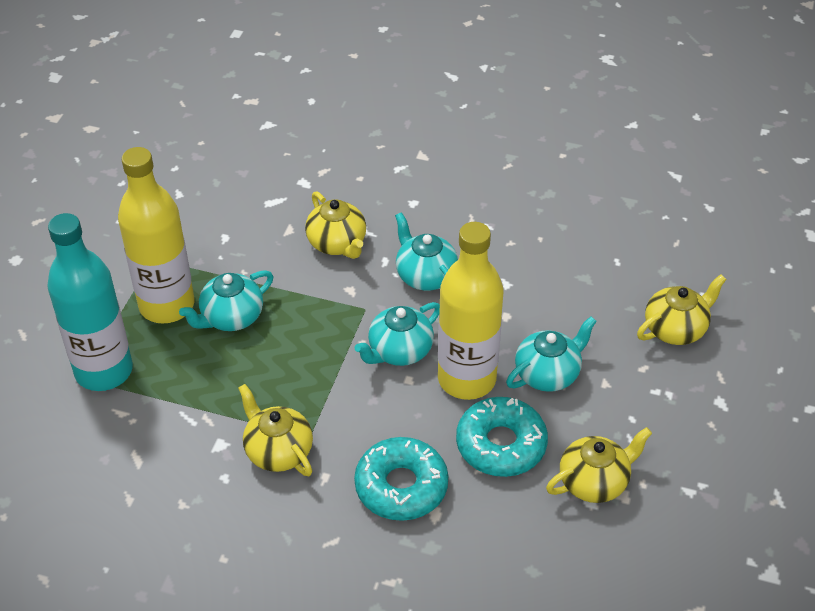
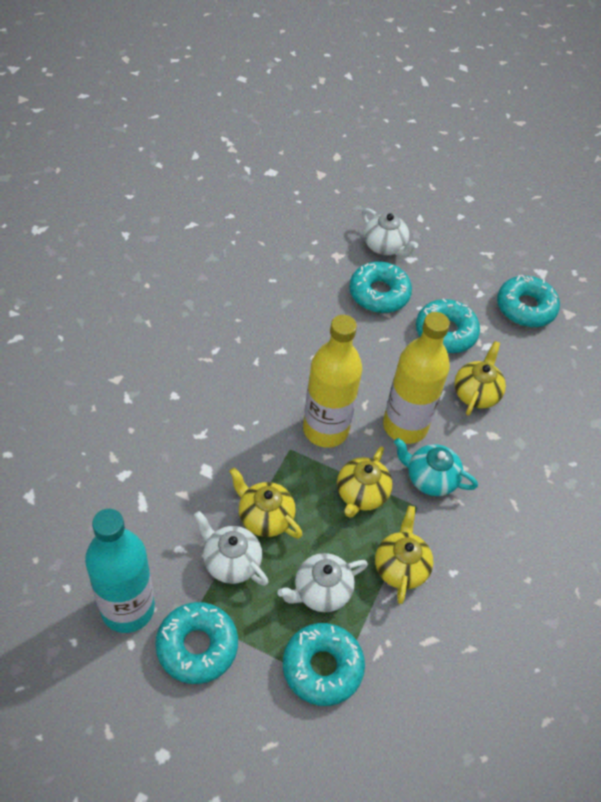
turquoise donut: [354,437,448,521] [456,397,548,477] = 2 -> [155,602,238,684] [283,623,365,706] [349,262,412,313] [416,298,480,353] [497,275,560,327] = 5
turquoise teapot: [179,270,273,331] [355,302,440,366] [395,212,458,291] [506,316,597,392] = 4 -> [394,438,478,496] = 1
white teapot: none = 0 -> [194,511,269,586] [278,553,368,612] [362,208,418,257] = 3

